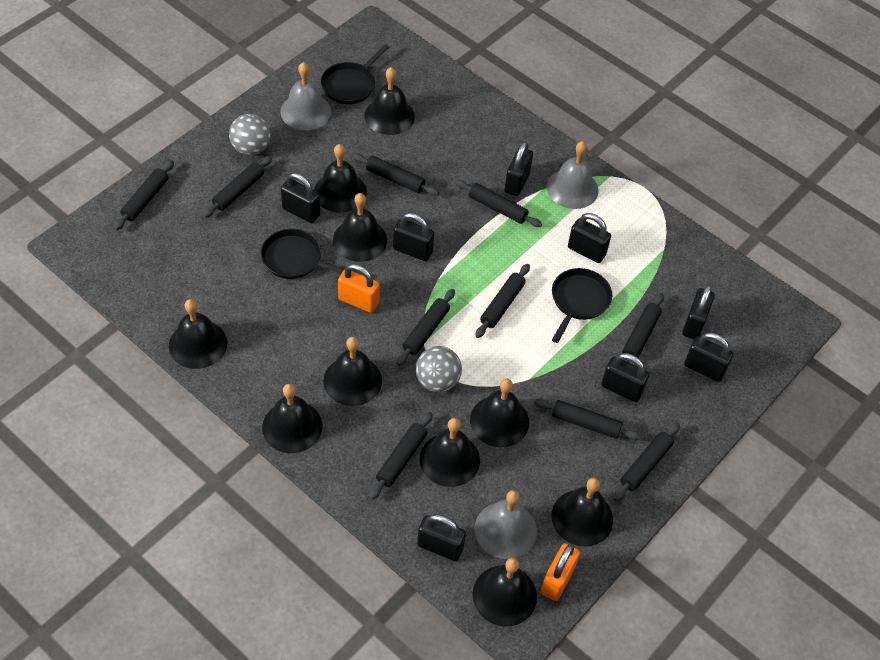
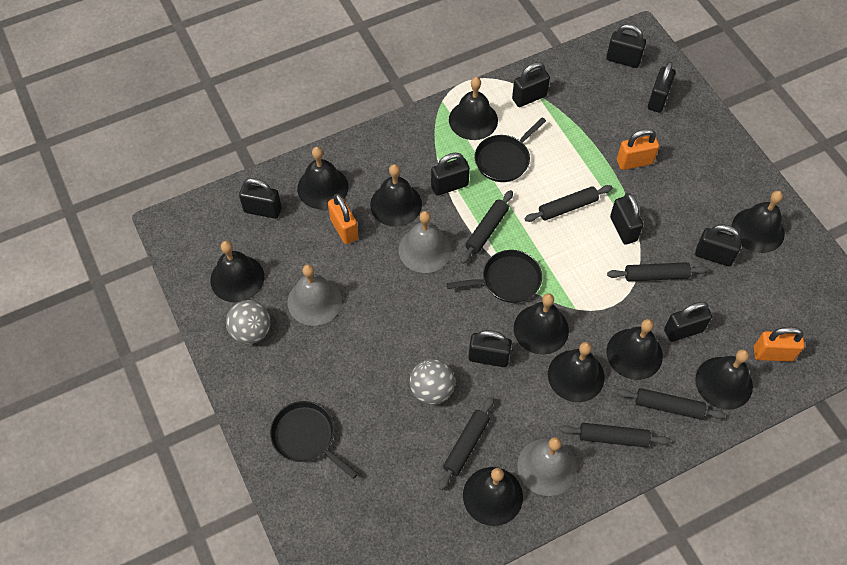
black padlock: [281,173,320,223] [393,213,434,261] [417,514,466,561] [504,142,533,196] [568,213,611,263] [601,353,649,402] [682,284,715,339] [684,333,733,382] = 8 -> [239,178,282,219] [431,153,470,196] [468,330,512,367] [512,62,550,107] [606,24,646,68] [610,193,643,244] [648,61,675,113] [664,302,712,342] [695,224,742,266] = 9
black rolling pin: [114,160,174,230] [203,156,272,218] [352,153,439,196] [370,412,433,500] [397,289,455,366] [456,180,542,227] [475,264,530,338] [534,399,641,440] [613,423,680,501] [622,293,664,363] = 10 -> [438,396,494,490] [461,190,513,264] [525,185,612,222] [560,423,670,448] [607,262,708,281] [617,388,725,420] = 6
orange padlock: [338,264,380,313] [541,543,580,601] = 2 -> [328,194,358,244] [617,129,659,170] [754,327,805,362] = 3

